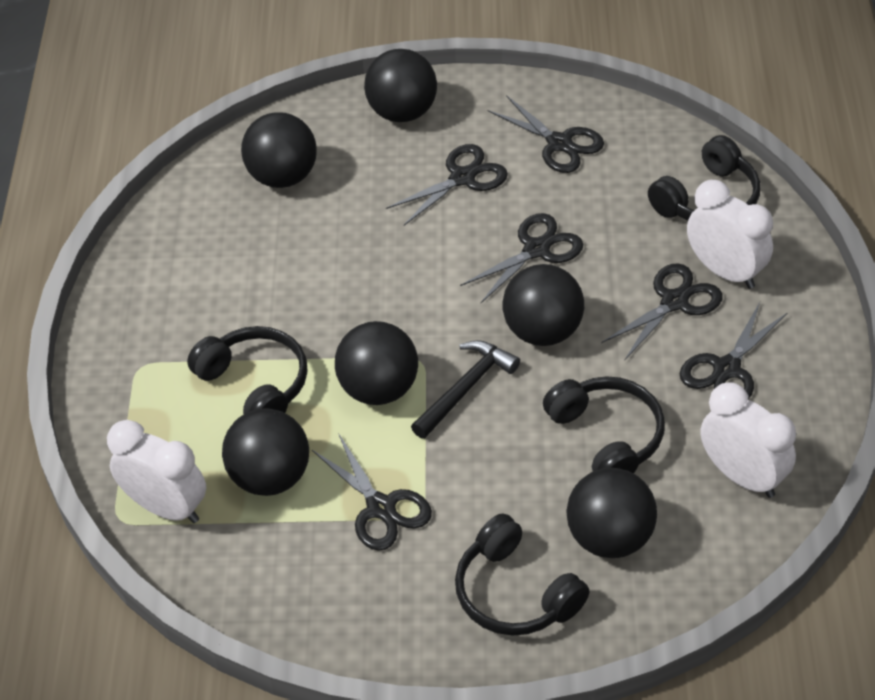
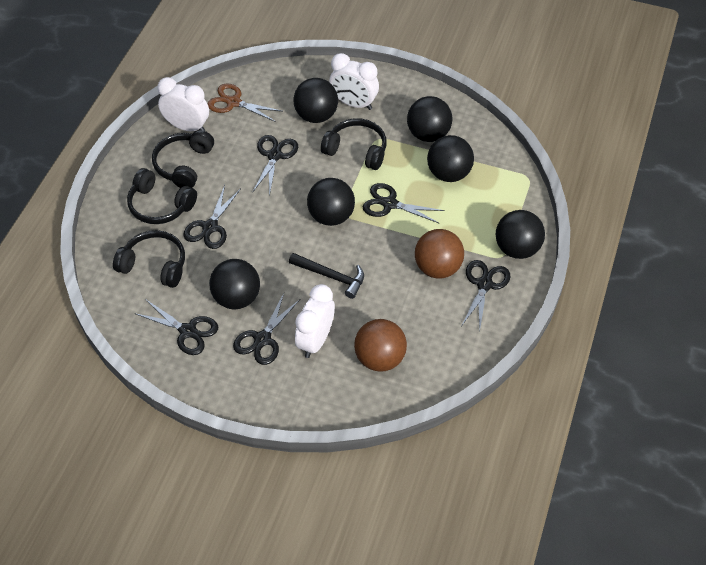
brown ball: none = 0 -> [354,319,407,372] [415,229,464,279] = 2
brown scissors: none = 0 -> [208,83,282,122] = 1

